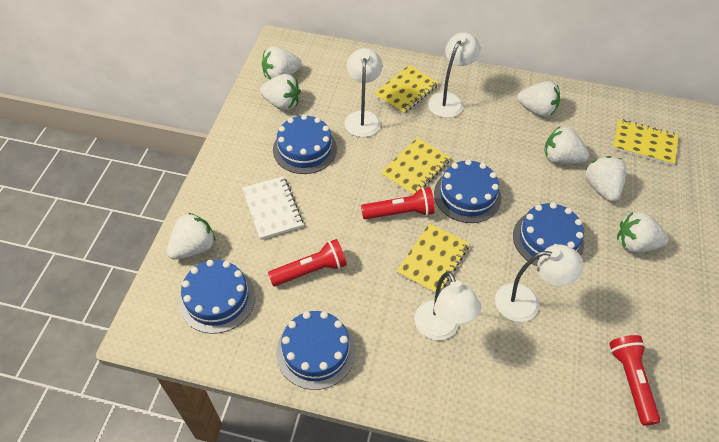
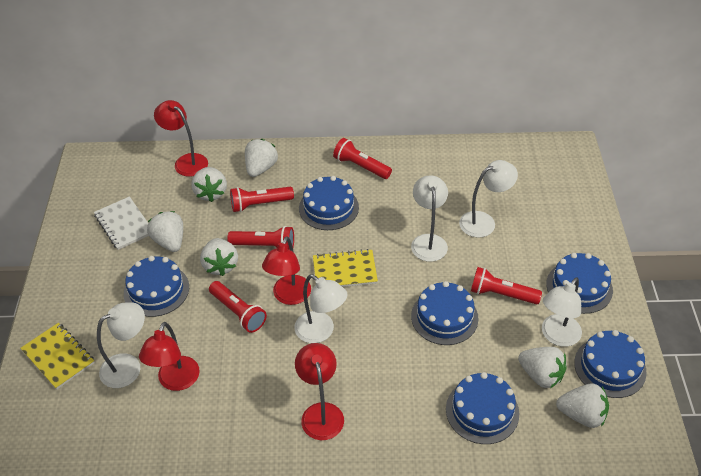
blue cake: [179,260,255,334] [273,114,337,174] [276,311,356,390] [434,159,501,223] [513,202,584,266] = 5 -> [124,256,189,317] [299,176,359,230] [411,281,479,345] [446,372,519,444] [546,253,613,314] [574,330,647,398] = 6
red flashlight: [268,239,347,286] [361,187,435,219] [609,335,660,426] = 3 -> [209,281,267,333] [227,226,294,250] [230,187,294,212] [333,138,392,179] [471,267,542,305] = 5
red lamp: none = 0 -> [139,322,200,391] [154,100,208,177] [262,236,311,305] [295,343,344,440] = 4
white lamp: [344,48,383,137] [415,271,481,340] [428,32,481,118] [495,244,584,322] = 4 -> [97,302,145,388] [294,274,347,343] [411,175,448,262] [459,160,518,238] [542,277,582,347] = 5
white strawberry: [167,213,216,260] [260,74,301,111] [262,46,302,80] [517,81,560,118] [544,127,589,164] [585,156,626,202] [617,212,668,253] = 7 -> [147,211,183,252] [192,167,227,202] [200,238,238,276] [245,139,278,177] [518,347,567,388] [556,383,609,428] = 6
yellow notebook: [374,65,439,114] [380,137,451,195] [397,223,470,294] [612,119,678,166] = 4 -> [20,323,95,389] [313,249,378,287] = 2

